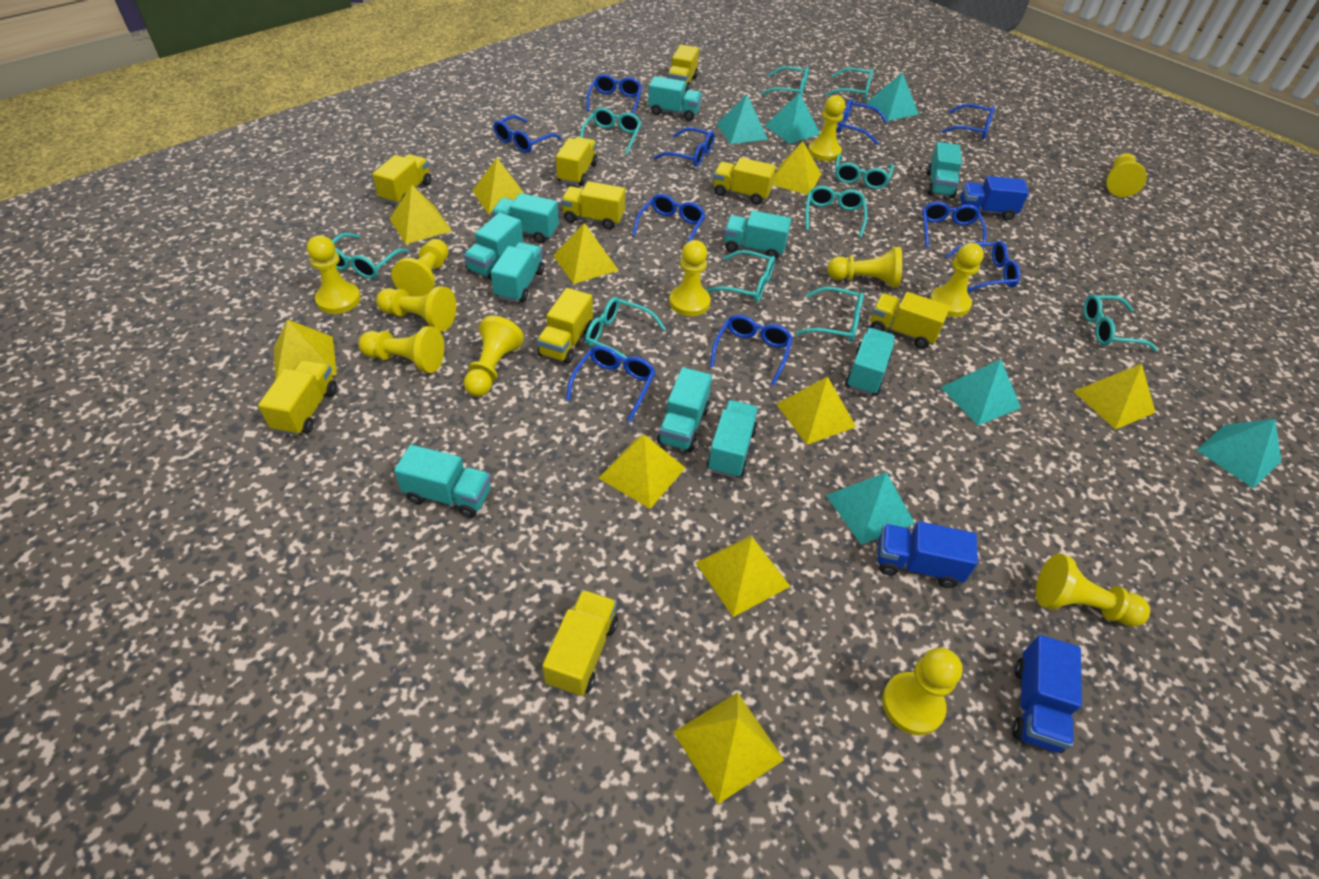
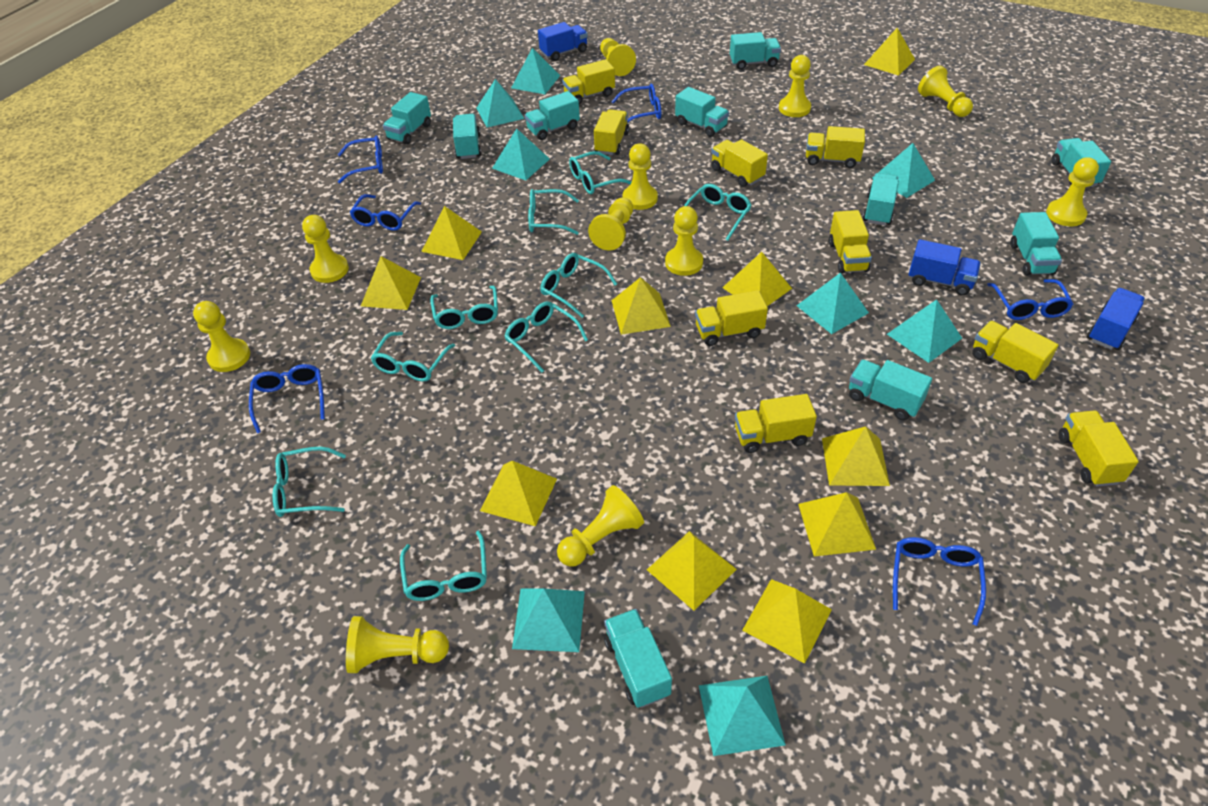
blue glasses: [493,115,561,153] [566,346,656,422] [586,74,642,114] [632,194,705,243] [654,127,715,167] [710,315,793,386] [838,99,887,145] [922,202,987,249] [941,104,995,140] [945,241,1020,292] = 10 -> [249,364,325,433] [338,136,383,183] [350,194,421,231] [611,84,661,123] [893,537,986,626] [987,279,1074,320] = 6
turquoise glasses: [332,233,408,279] [580,108,641,155] [585,297,666,358] [706,250,775,302] [761,66,809,97] [795,287,864,342] [805,186,867,237] [825,68,874,100] [835,154,894,189] [1083,294,1158,352] = 10 -> [273,446,346,517] [371,332,455,382] [400,531,487,601] [430,285,498,329] [504,301,588,373] [528,189,579,235] [540,253,617,318] [569,151,631,194] [684,184,752,241] = 9
turquoise pyramid: [717,95,768,144] [765,93,820,144] [826,472,915,545] [866,72,919,121] [940,359,1021,426] [1197,419,1281,489] = 6 -> [476,79,525,128] [492,128,550,181] [511,48,560,94] [512,589,585,652] [699,676,786,756] [796,273,869,334] [872,143,935,198] [887,299,962,363] = 8
yellow pawn: [307,235,361,314] [358,326,444,373] [376,286,456,331] [391,239,449,296] [464,316,524,397] [669,240,711,316] [808,95,845,161] [827,247,902,288] [882,647,963,735] [930,243,984,317] [1036,553,1150,627] [1107,153,1147,197] = 12 -> [193,301,250,372] [302,215,349,283] [346,616,449,673] [557,485,644,567] [588,197,633,250] [600,38,636,76] [623,144,658,210] [665,206,703,276] [779,55,811,117] [918,65,973,117] [1046,157,1099,226] = 11

